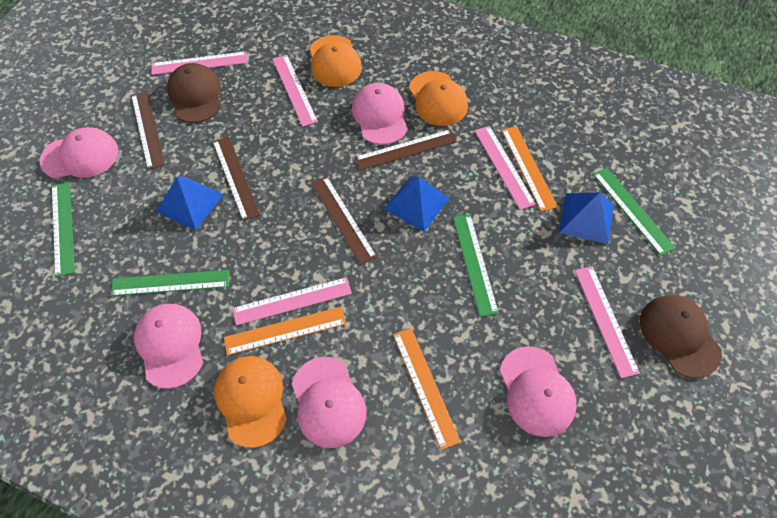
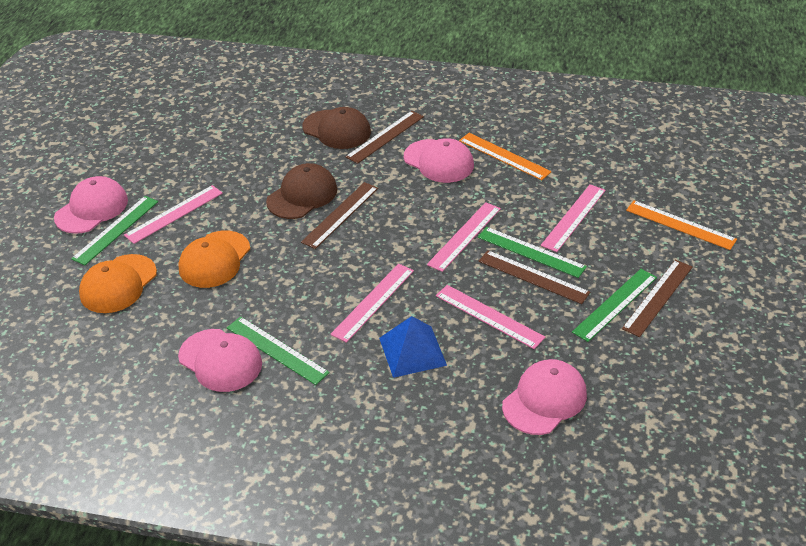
blue pyramid: [156,176,223,230] [384,176,450,232] [559,192,614,244] = 3 -> [379,316,447,378] = 1
orange cap: [214,356,287,448] [309,35,362,87] [409,71,468,126] = 3 -> [79,254,157,313] [178,231,250,288] = 2
orange ruler: [224,307,346,355] [393,328,461,450] [501,126,558,212] = 3 -> [459,133,552,180] [626,200,737,250] = 2
pink cap: [39,127,119,178] [134,304,203,389] [292,357,367,448] [352,83,408,145] [500,346,577,437] = 5 -> [54,176,128,234] [178,329,262,392] [404,138,474,183] [502,359,587,435] = 4

